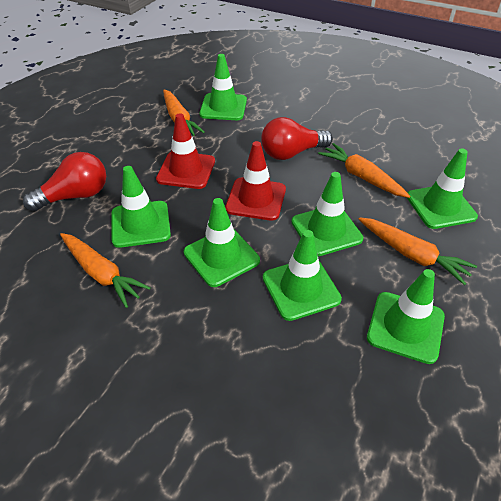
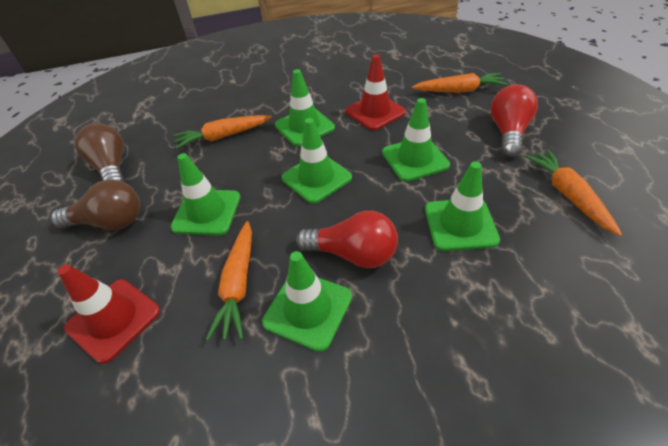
brown light bulb: none = 0 -> [51,179,140,230] [74,123,125,183] = 2
green traffic cone: [112,166,171,248] [184,198,260,287] [199,54,247,120] [263,230,342,321] [292,172,363,256] [367,269,445,364] [407,148,478,229] = 7 -> [171,153,241,236] [262,251,352,352] [275,69,335,146] [282,118,352,204] [382,98,450,182] [425,162,500,251] = 6

